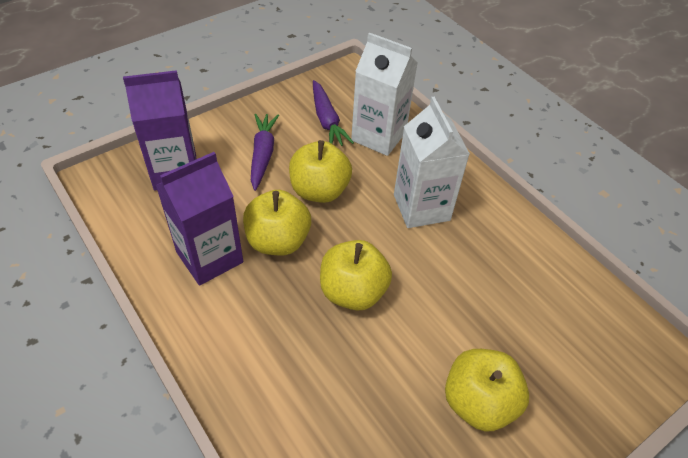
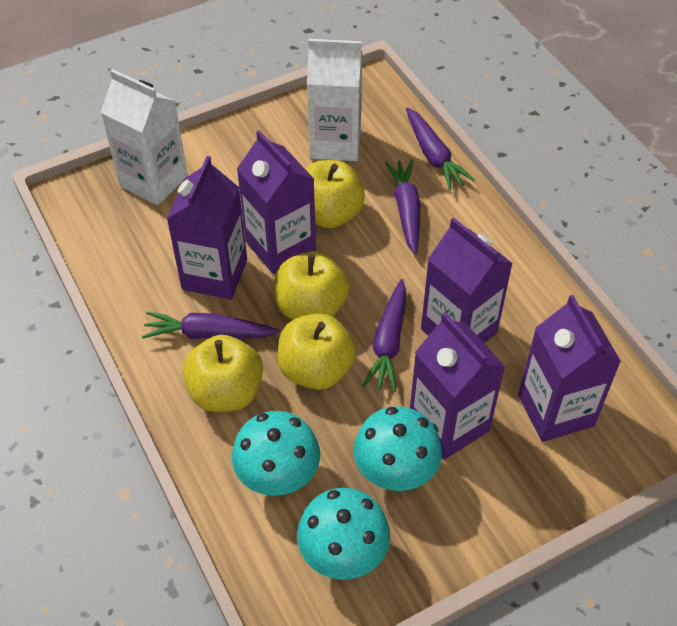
purple carrot: [251,114,279,191] [313,80,354,146] = 2 -> [142,312,279,339] [363,279,406,392] [385,160,421,255] [406,108,475,190] = 4
purple carton: [123,70,197,190] [156,152,243,286] = 2 -> [167,156,247,299] [237,130,316,274] [410,312,506,460] [421,218,513,343] [518,295,621,442] = 5
turquoise mushroom: none = 0 -> [232,411,320,496] [297,488,390,580] [353,406,442,491] = 3

